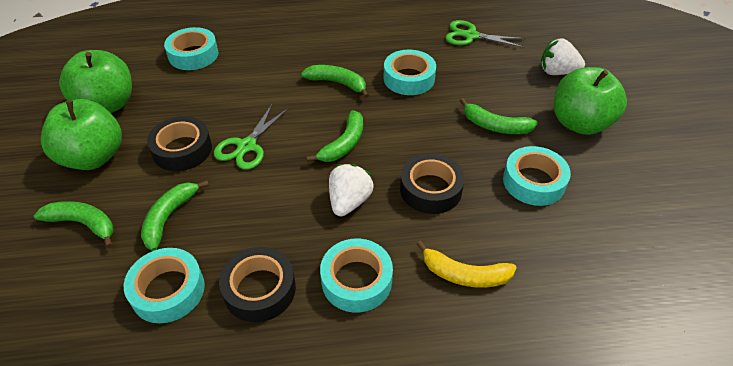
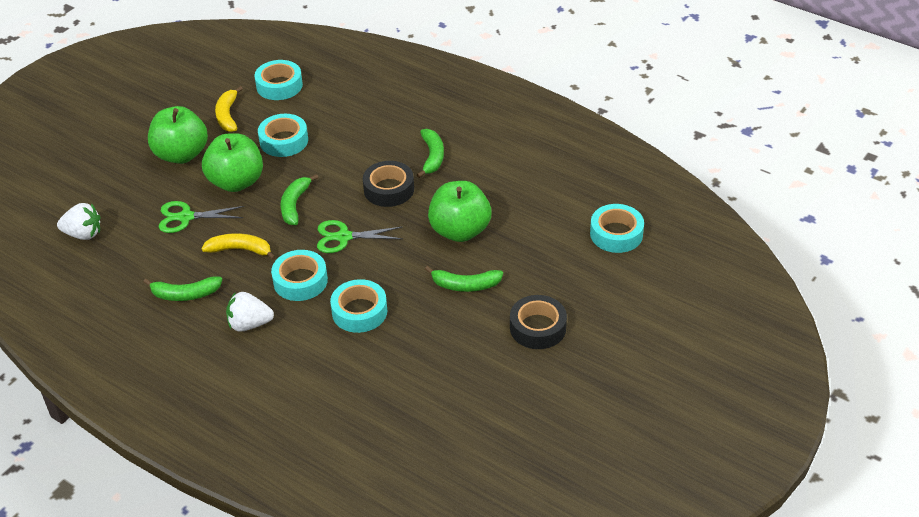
black tape: [147,116,212,171] [219,247,296,322] [400,153,465,214] = 3 -> [363,161,414,207] [510,295,567,349] = 2
green banana: [34,201,114,248] [141,180,209,251] [301,65,369,98] [306,110,363,162] [460,98,538,134] = 5 -> [144,277,222,301] [281,174,318,225] [417,129,444,178] [425,266,503,292] = 4
yellow banana: [416,241,517,288] = 1 -> [201,233,276,260] [215,86,243,132] = 2

